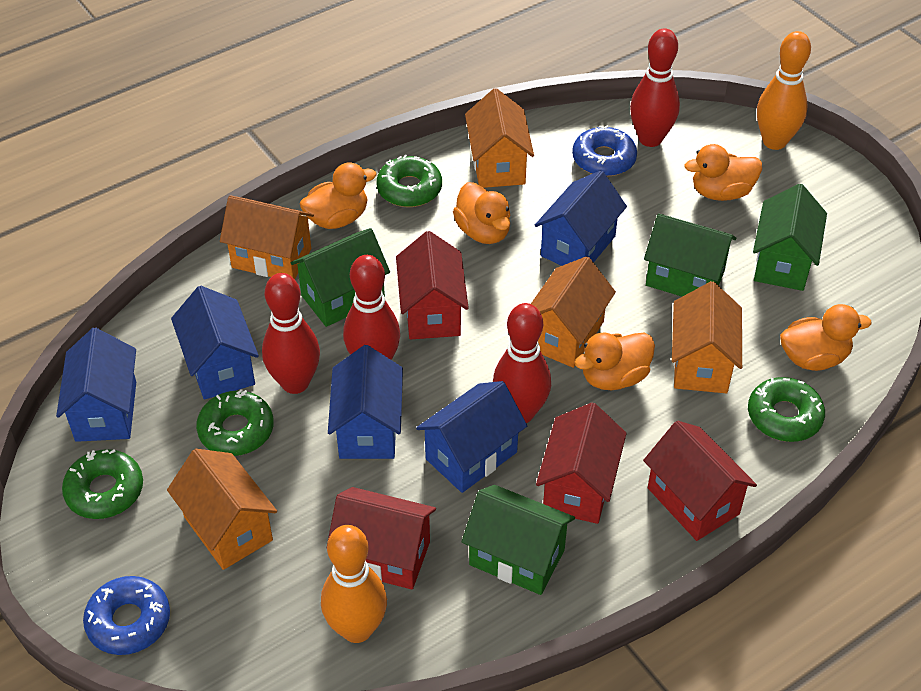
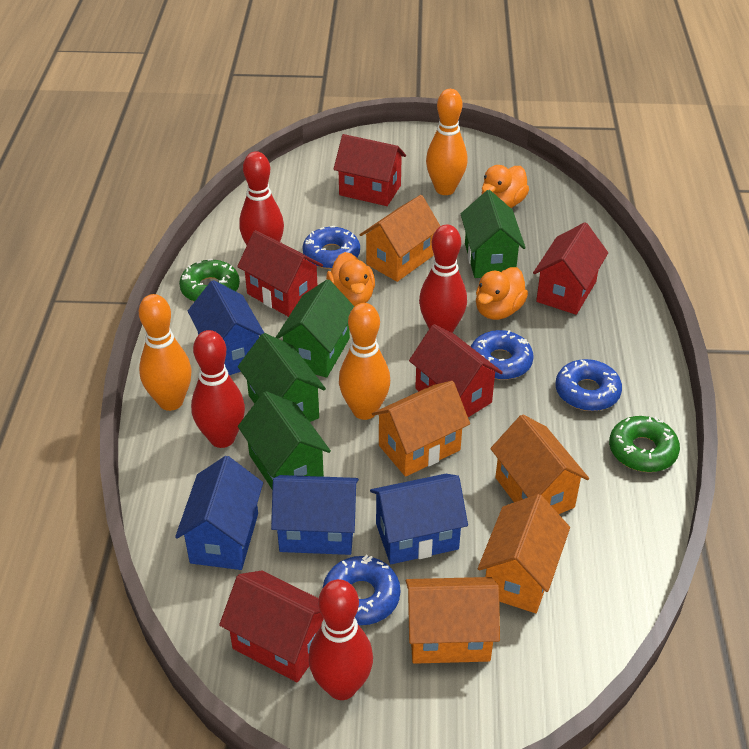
blue donut: [83,576,170,655] [572,125,637,176] = 2 -> [303,226,360,269] [323,555,400,625] [471,330,534,380] [555,359,622,411] = 4
blue house: [56,328,136,442] [171,286,259,400] [328,345,403,459] [416,381,527,493] [535,170,627,266] = 5 -> [175,456,263,570] [188,280,264,375] [271,475,359,555] [370,474,468,564] = 4
green donut: [62,449,143,519] [196,389,274,456] [376,154,442,207] [748,377,825,442] = 4 -> [179,259,240,302] [609,416,680,472] = 2
orange bowling pin: [321,525,387,643] [757,31,811,150] = 2 -> [139,294,192,411] [339,303,390,420] [426,89,468,195] = 3
orange duck: [300,162,377,229] [453,182,510,244] [574,333,655,390] [684,144,762,201] [780,304,871,371] = 5 -> [326,252,375,306] [476,267,528,320] [482,165,529,208] = 3
red house: [328,487,436,590] [396,231,469,339] [536,403,627,524] [643,421,757,541] = 4 -> [219,570,324,682] [237,230,323,317] [333,134,406,206] [409,324,503,417] [533,222,608,315] = 5

